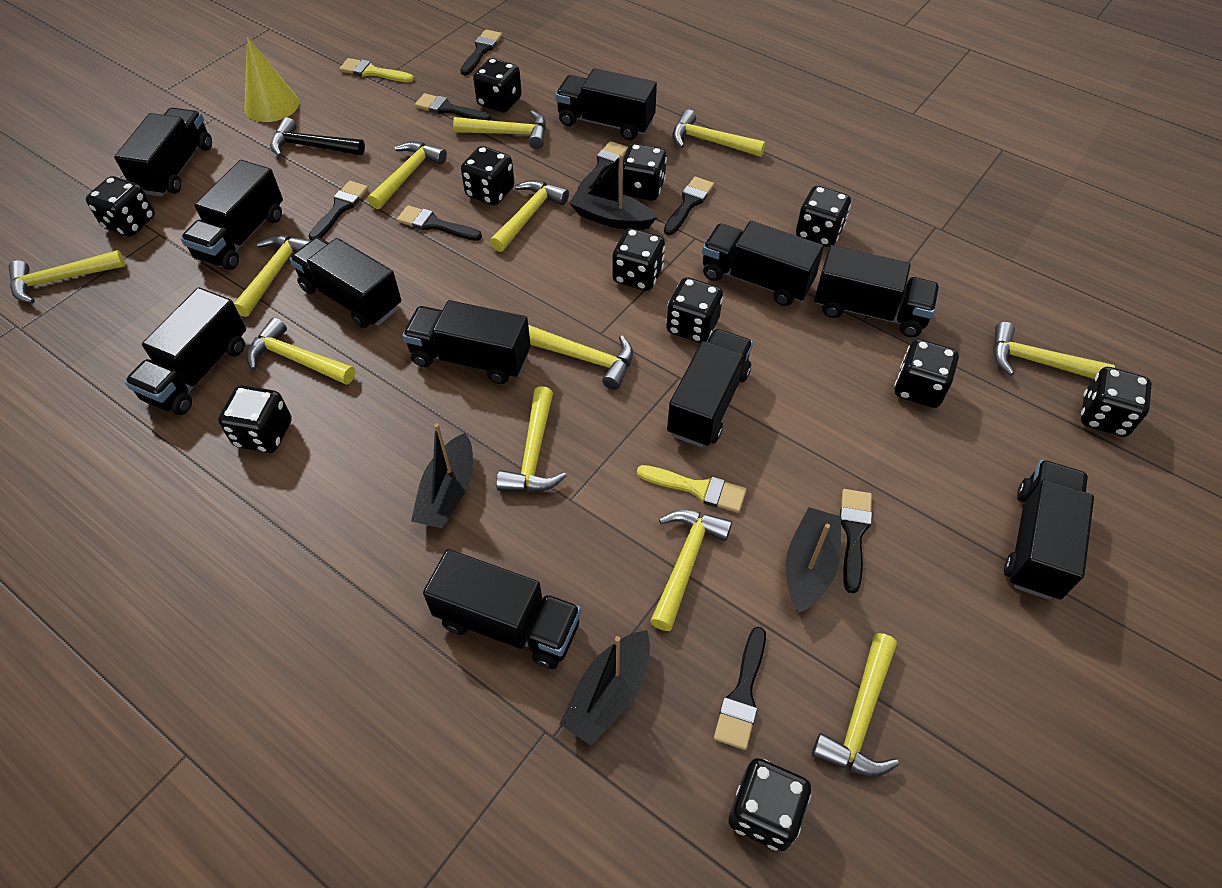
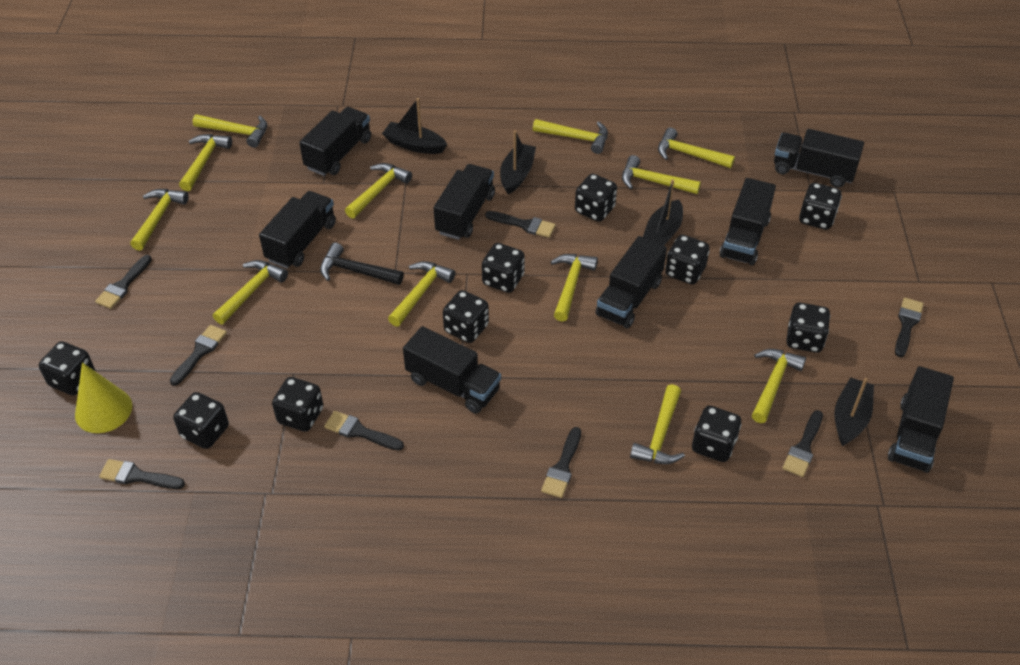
black dice: [86,176,155,237] [218,385,292,453] [461,146,515,206] [473,58,522,113] [612,228,665,291] [623,143,667,201] [666,277,723,343] [729,758,811,851] [796,186,851,247] [894,339,959,408] [1081,367,1152,437] = 11 -> [39,341,95,395] [173,392,229,449] [272,377,323,432] [443,290,489,343] [482,243,525,293] [575,174,617,222] [665,235,710,285] [692,406,742,462] [786,303,830,353] [799,183,842,230] = 10
black truck: [114,108,212,197] [125,287,246,415] [181,160,283,270] [289,237,401,328] [402,300,531,384] [423,549,581,669] [555,68,657,140] [667,329,753,447] [702,221,824,306] [814,245,940,337] [1004,460,1094,600] = 11 -> [259,191,336,268] [299,107,371,176] [403,326,501,413] [434,164,495,240] [595,236,667,328] [719,178,776,266] [774,129,864,188] [888,366,954,473] = 8
yellow brush: [339,58,414,82] [637,465,747,513] = 2 -> none = 0

